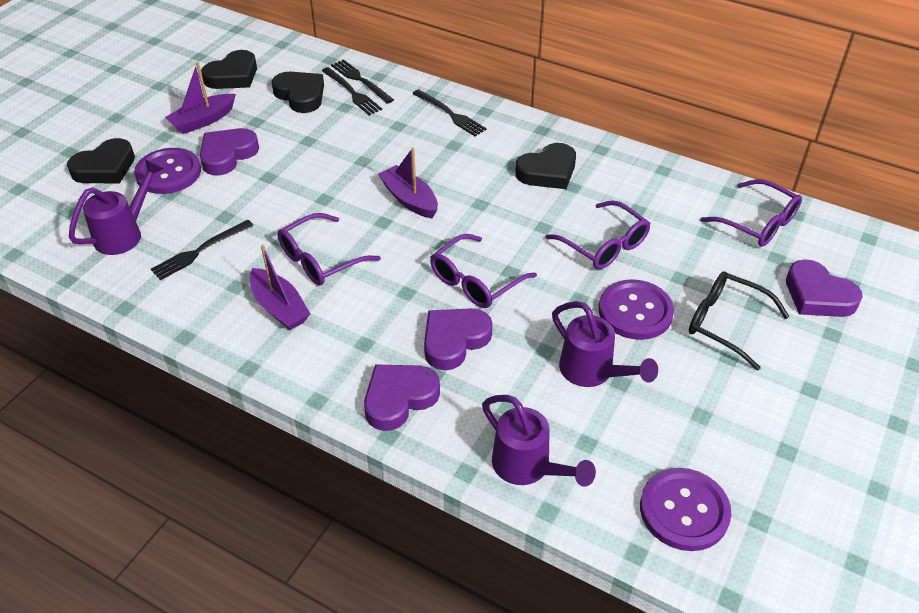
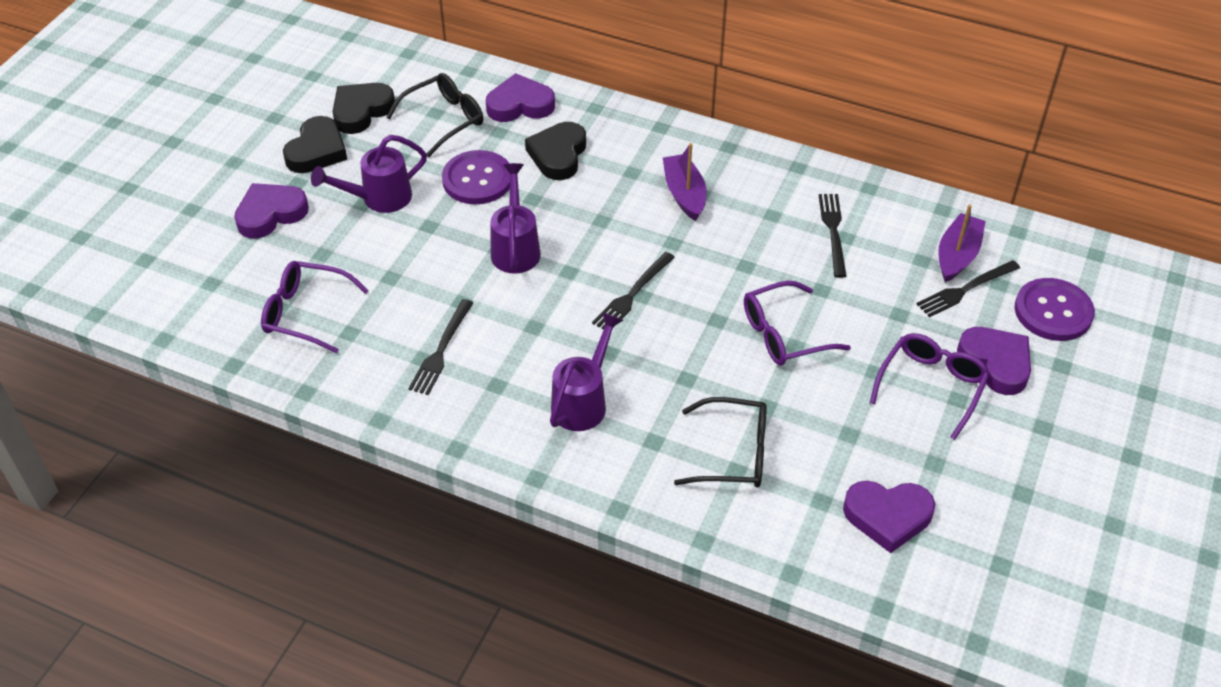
black glasses: [689,271,790,371] = 1 -> [386,73,483,157] [674,397,767,487] = 2
black heart: [67,138,135,183] [201,50,257,89] [272,72,324,113] [515,143,576,189] = 4 -> [283,116,347,173] [332,83,395,134] [525,122,586,180] = 3
purple boat: [165,62,236,134] [250,245,310,330] [378,148,438,218] = 3 -> [663,143,707,221] [938,205,986,282] = 2
purple button: [134,148,201,194] [599,279,674,340] [640,468,731,551] = 3 -> [442,150,510,204] [1015,278,1095,341] = 2
purple glasses: [278,213,381,285] [430,234,537,308] [545,201,651,269] [700,179,802,247] = 4 -> [261,261,369,353] [744,281,851,366] [870,333,990,440] = 3

